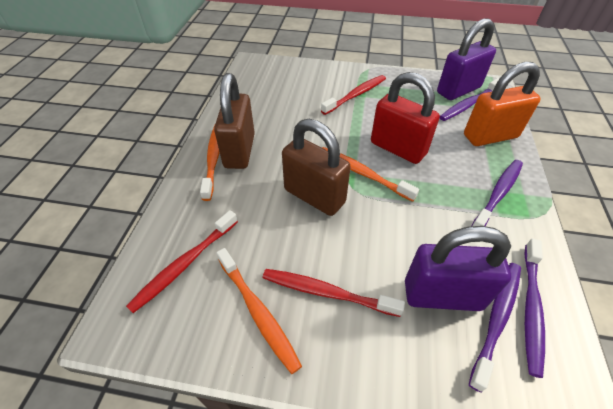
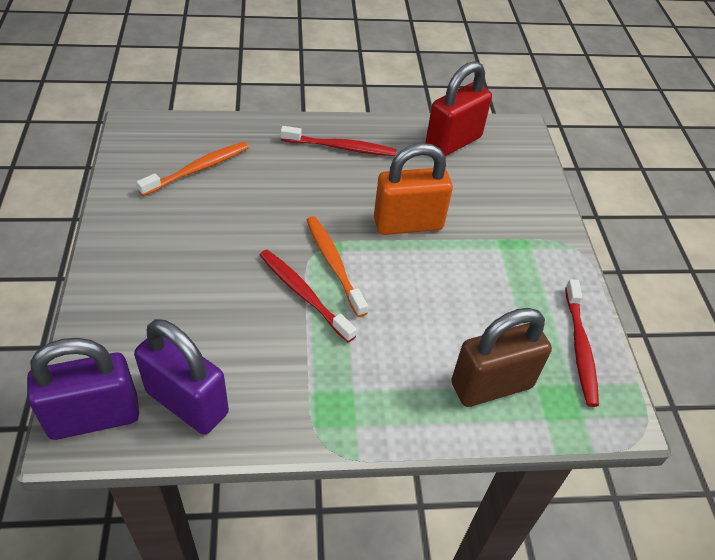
brown padlock: [214,73,255,169] [282,119,351,216] = 2 -> [451,308,552,407] = 1
orange toothbrush: [200,125,220,201] [217,248,302,374] [322,147,419,202] = 3 -> [136,142,249,196] [307,216,368,317] = 2
purple toothbrush: [440,78,500,121] [469,263,521,392] [472,160,523,226] [524,238,545,378] = 4 -> none = 0

